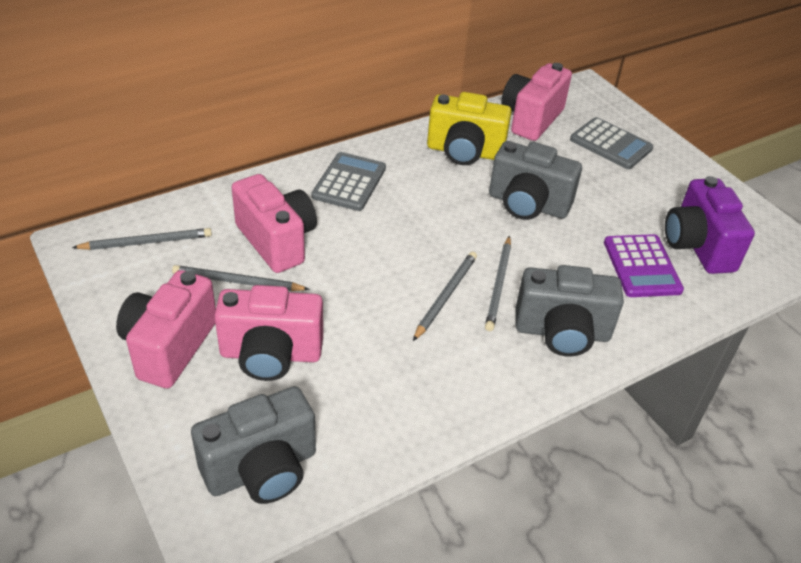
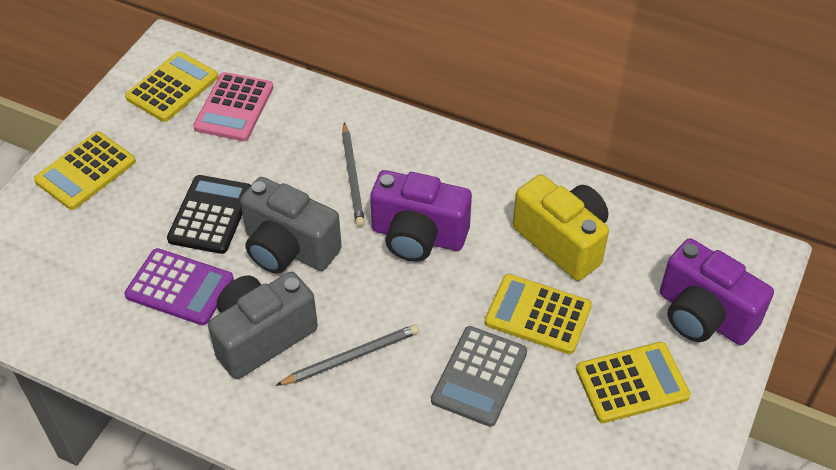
black calculator: none = 0 -> [167,175,251,254] = 1
grey calculator: [312,152,386,211] [570,117,654,169] = 2 -> [431,326,527,427] = 1
grey camera: [191,386,316,504] [489,141,582,220] [516,265,624,357] = 3 -> [208,272,318,379] [240,177,342,274] = 2
grey pencil: [72,228,212,250] [172,265,310,291] [413,252,477,341] [485,236,511,331] = 4 -> [276,324,419,386] [342,122,365,227] = 2
pink calculator: none = 0 -> [193,72,273,141] = 1
pink camera: [116,270,216,388] [214,285,323,381] [231,174,317,273] [501,63,572,141] = 4 -> none = 0
purple camera: [665,176,755,274] = 1 -> [370,170,472,262] [660,238,774,345] = 2
yellow calculator: none = 0 -> [34,132,136,210] [125,52,218,122] [485,274,592,354] [576,342,691,423] = 4

